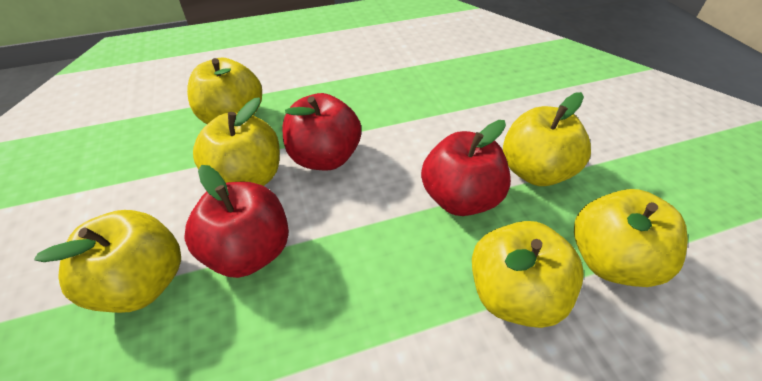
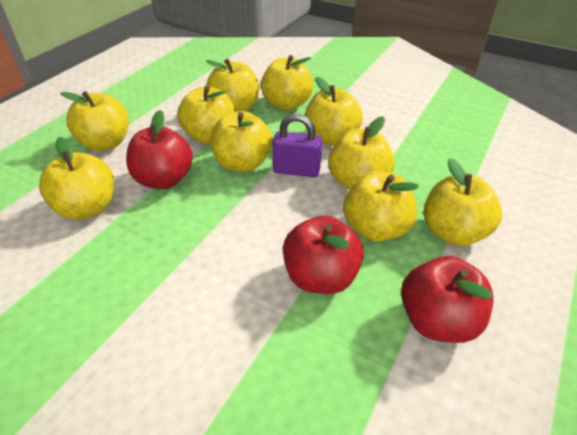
purple padlock: none = 0 -> [272,114,322,177] = 1
yellow apple: [34,210,181,313] [187,57,262,124] [193,98,280,186] [472,221,584,328] [503,92,591,186] [574,189,688,287] = 6 -> [39,137,114,220] [60,91,129,151] [177,86,235,144] [206,59,259,112] [211,111,273,172] [261,55,314,110] [305,77,363,146] [328,116,395,189] [343,171,419,242] [424,158,502,246] = 10

